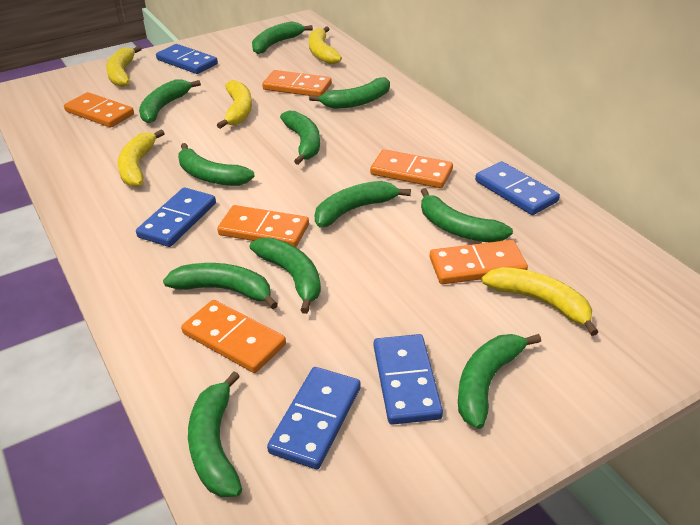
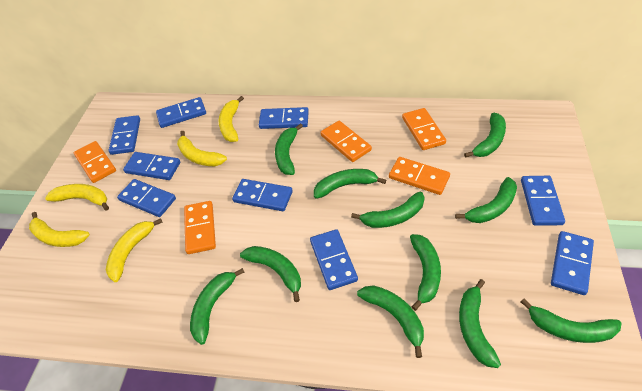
blue domino: [136,187,216,247] [156,44,218,74] [267,367,361,469] [374,334,443,425] [475,161,560,215] = 5 -> [108,115,140,155] [117,179,176,217] [123,152,180,180] [156,97,206,128] [232,179,293,211] [259,107,309,129] [310,229,358,290] [521,176,565,226] [551,231,594,295] = 9
orange domino: [64,92,134,128] [181,300,286,373] [217,205,309,247] [262,70,332,96] [370,149,453,188] [430,240,528,284] = 6 -> [74,141,116,183] [184,201,216,254] [320,121,372,162] [389,157,450,195] [402,108,446,150] = 5

